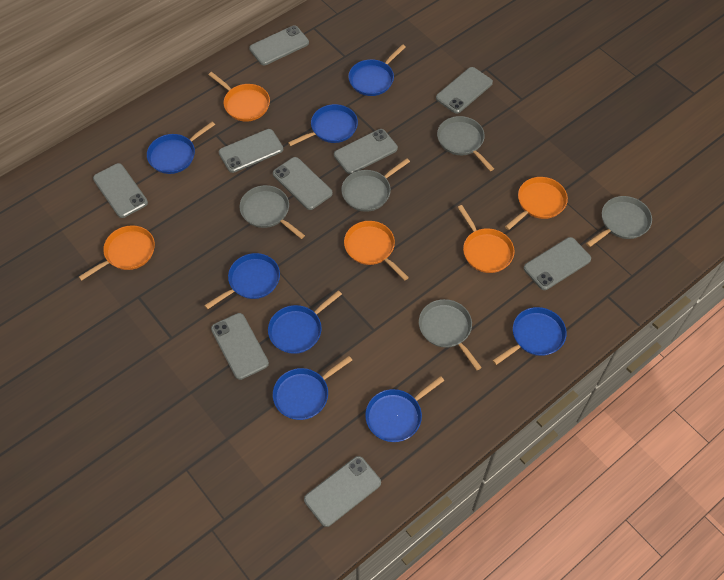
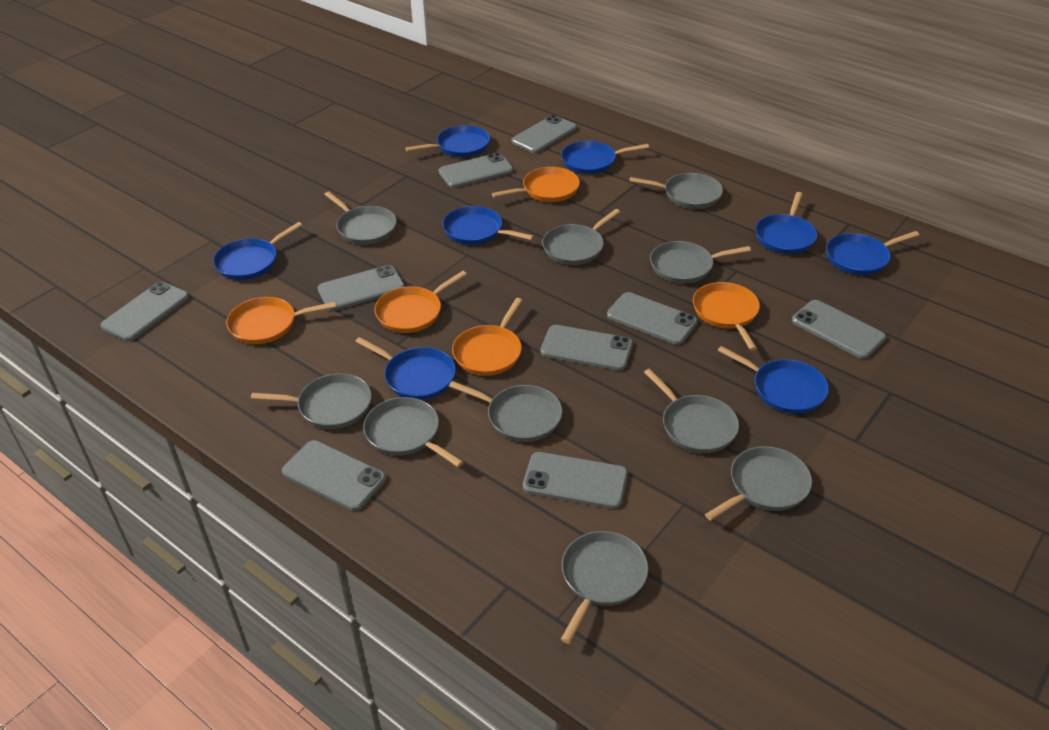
grey pan: [239,185,305,239] [341,158,410,212] [419,299,482,370] [437,116,494,171] [586,196,652,247] = 5 -> [251,373,372,429] [324,191,397,245] [363,397,463,467] [449,381,562,442] [542,209,620,265] [561,531,648,644] [629,173,723,209] [644,369,739,453] [650,241,751,283] [705,446,812,521] = 10

